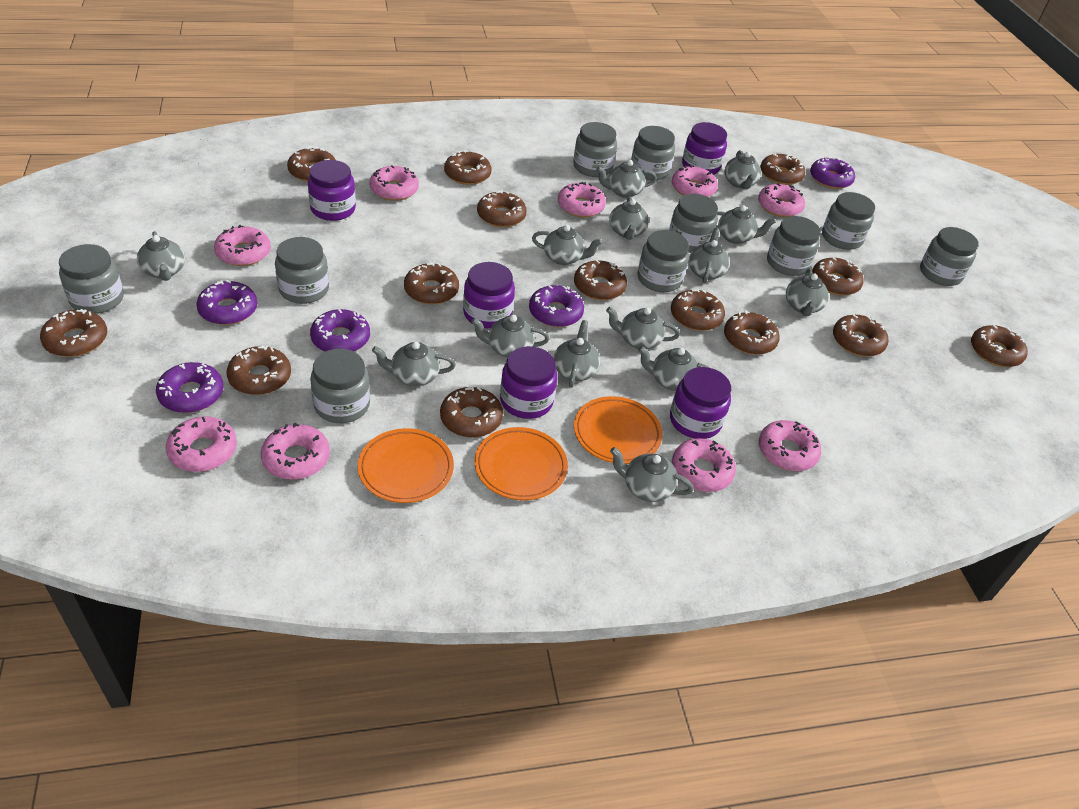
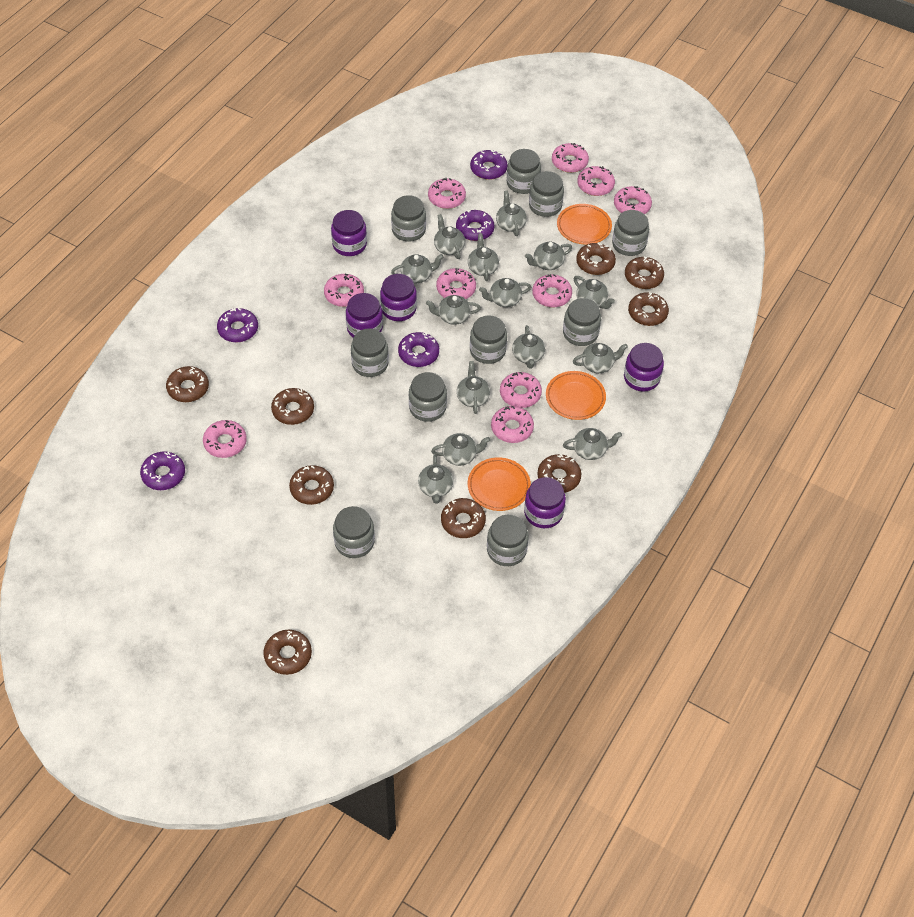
brown donut: [40,309,107,357] [226,345,291,395] [287,147,336,182] [404,262,459,305] [440,386,503,438] [444,150,492,185] [477,190,527,227] [574,260,627,300] [671,289,725,331] [724,311,780,355] [760,154,805,185] [812,257,864,296] [833,315,889,357] [971,325,1028,367] = 14 -> [166,366,209,402] [263,630,312,675] [271,388,314,425] [289,465,334,505] [441,498,486,538] [537,454,581,493] [576,243,616,275] [625,257,664,289] [628,292,669,326] = 9
pink donut: [166,417,237,472] [214,225,271,266] [261,423,330,480] [369,165,419,201] [558,182,606,217] [672,165,718,197] [672,438,736,492] [758,183,805,217] [759,420,821,471] = 9 -> [203,420,247,458] [324,274,364,307] [428,178,466,209] [436,268,476,299] [491,406,534,443] [500,372,542,408] [532,274,572,307] [552,143,589,173] [577,166,615,196] [614,186,652,214] = 10

